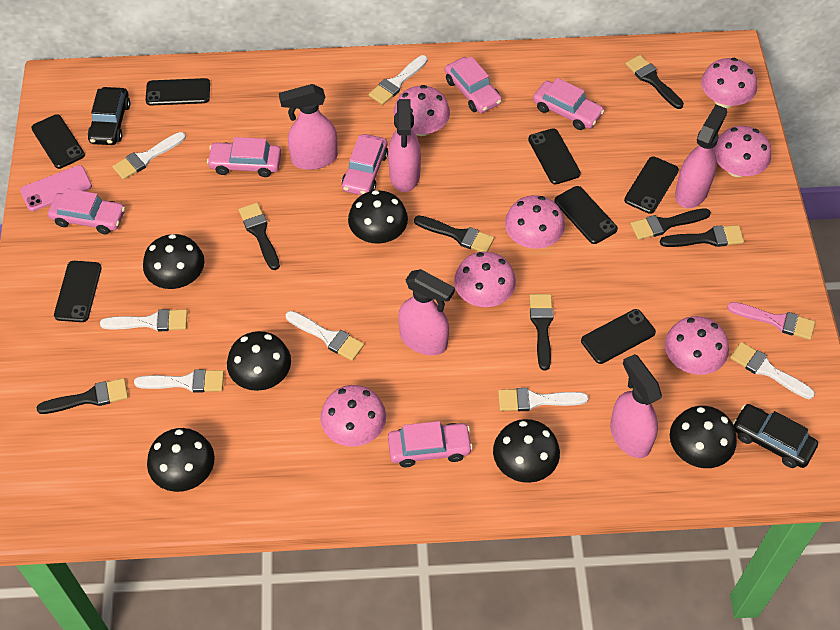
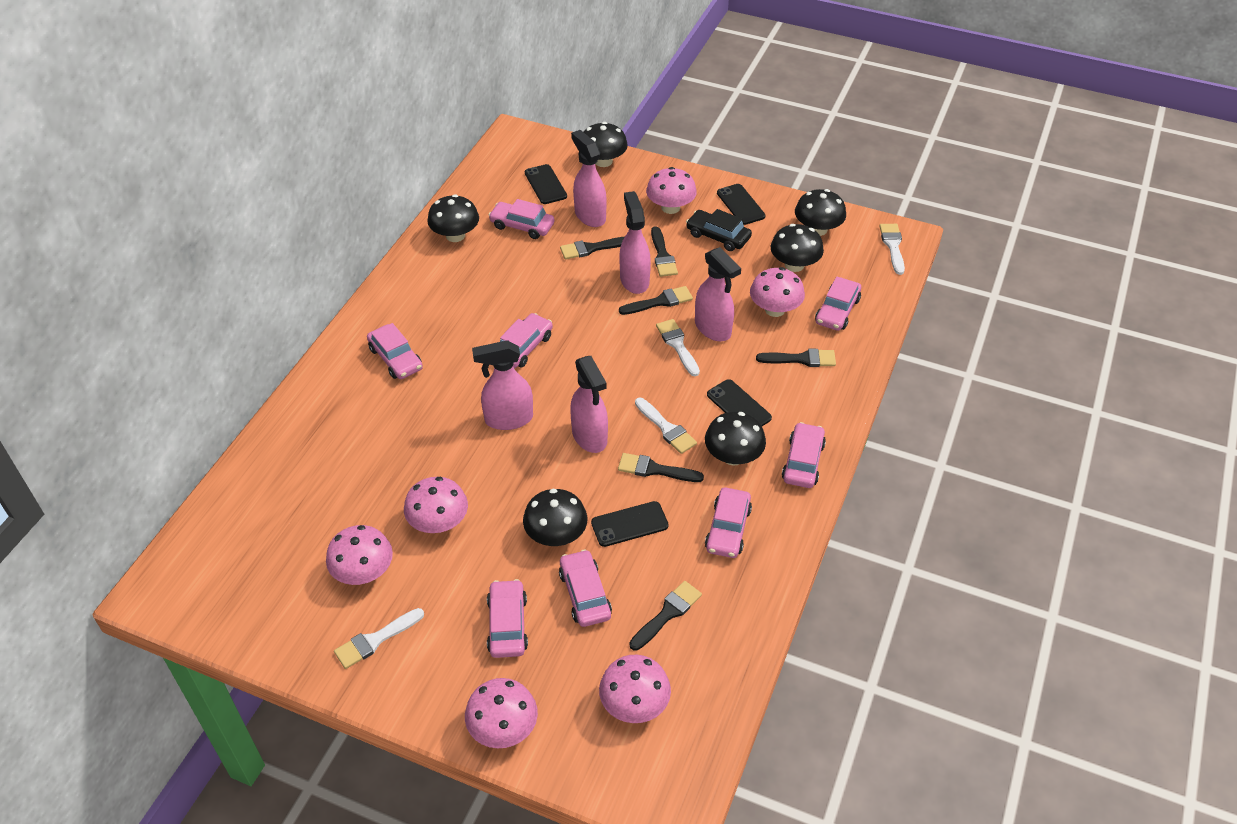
black brush: [37,378,128,414] [239,203,280,270] [414,215,494,252] [530,294,554,370] [626,55,684,109] [630,208,711,240] [660,225,744,247] = 7 -> [560,236,625,259] [618,453,704,482] [619,286,693,315] [630,581,702,651] [651,226,678,277] [756,349,836,367] = 6
black car: [88,87,130,145] [733,404,818,468] = 2 -> [686,209,752,251] = 1
black phone: [31,114,85,169] [54,261,102,322] [146,78,210,106] [528,128,581,185] [554,186,618,244] [581,309,656,364] [624,156,679,214] = 7 -> [525,164,567,204] [591,501,669,547] [707,379,772,426] [717,184,765,225] = 4
pink brush: [727,302,815,340] = 1 -> none = 0
pink car: [48,188,125,234] [207,137,281,177] [342,134,388,195] [388,421,473,467] [445,56,502,113] [533,78,604,130] = 6 -> [367,323,423,379] [487,579,528,658] [489,199,554,239] [500,313,553,368] [559,549,612,627] [705,487,752,558] [782,422,826,488] [815,277,861,331] = 8
pink mushroom: [320,385,386,447] [394,85,450,136] [454,252,516,307] [505,195,565,249] [665,316,729,375] [701,58,757,108] [713,126,771,177] = 7 -> [326,525,393,585] [404,477,468,533] [465,678,538,748] [599,655,671,723] [646,167,697,214] [750,267,805,317] = 6
pink phone: [20,165,92,211] = 1 -> none = 0
white brush: [100,309,187,332] [112,132,186,180] [134,369,224,393] [286,311,364,361] [369,55,427,105] [498,388,589,411] [730,342,815,399] = 7 -> [334,608,424,669] [635,398,697,454] [656,319,700,376] [879,224,905,275] = 4

